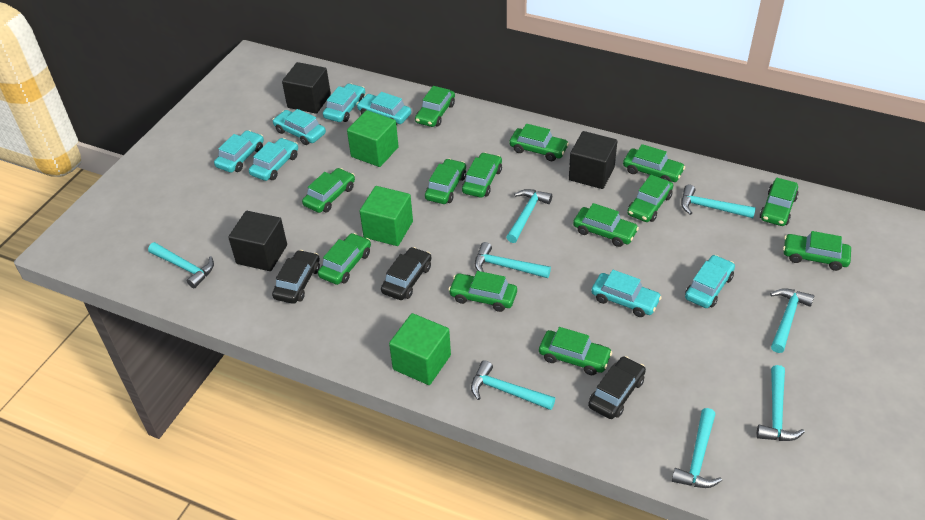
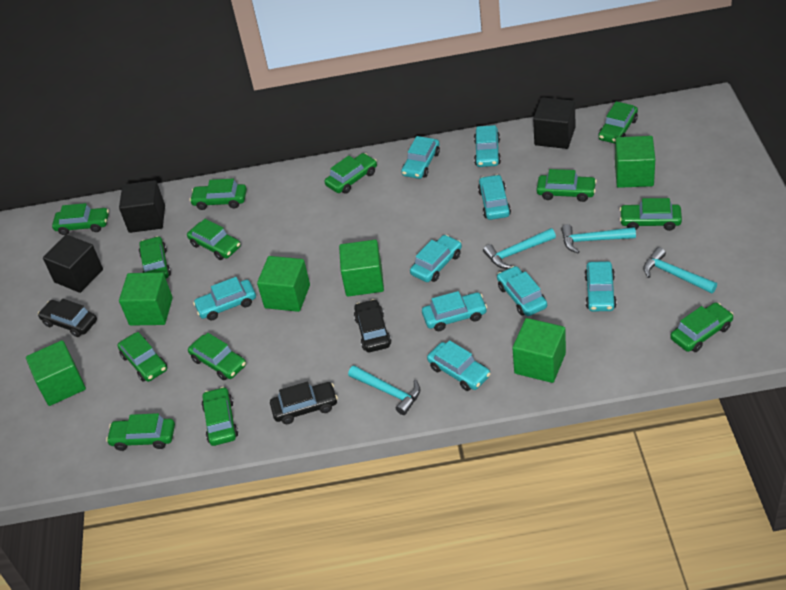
green cube: [347,110,399,167] [360,186,413,246] [389,313,451,385] = 3 -> [26,340,86,406] [119,272,173,326] [257,256,310,312] [339,240,384,296] [512,318,566,383] [615,136,655,188] = 6
turquoise car: [214,130,264,173] [249,138,298,181] [272,109,326,145] [323,83,365,122] [357,92,411,125] [591,270,662,317] [685,255,735,308] = 7 -> [193,277,256,321] [401,136,440,179] [410,235,462,282] [422,291,487,331] [427,340,491,391] [474,125,501,167] [478,175,511,220] [497,266,547,316] [585,261,617,311] = 9
turquoise hammer: [148,242,214,288] [471,360,555,410] [475,242,551,278] [506,189,552,243] [672,408,722,488] [681,185,756,218] [756,365,805,441] [770,288,814,353] = 8 -> [348,366,420,415] [483,228,556,269] [561,224,636,253] [643,247,717,294] = 4

